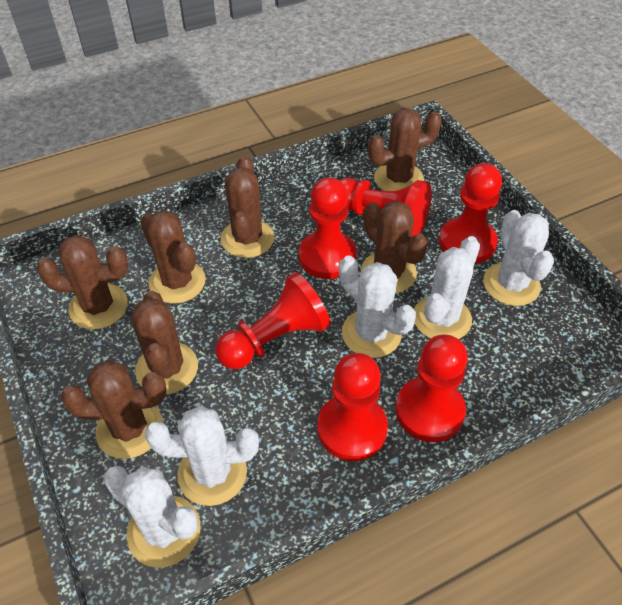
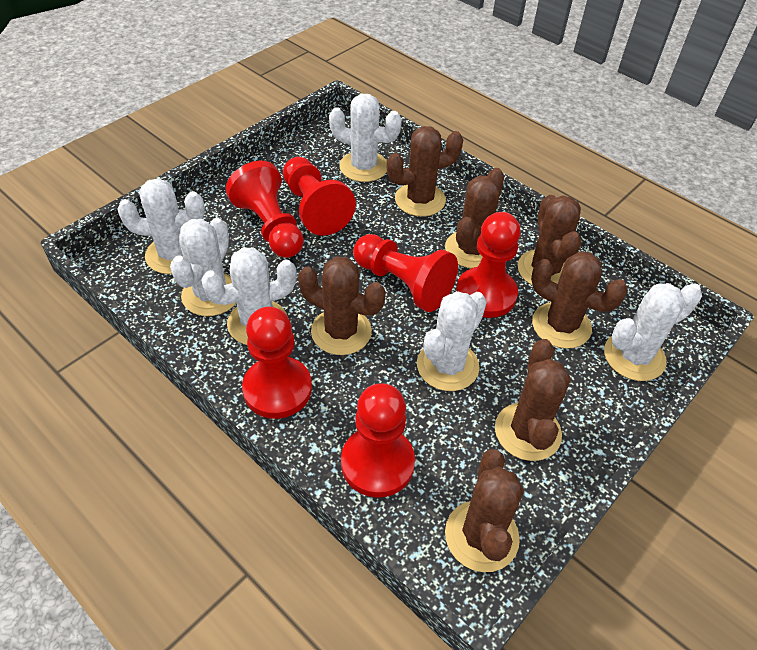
white cactus: [103,466,200,568] [145,406,259,506] [339,256,416,358] [414,236,480,339] [483,210,554,306] = 5 -> [117,178,205,274] [170,218,236,316] [201,248,297,345] [329,94,402,182] [417,291,487,391] [604,283,702,381] = 6

